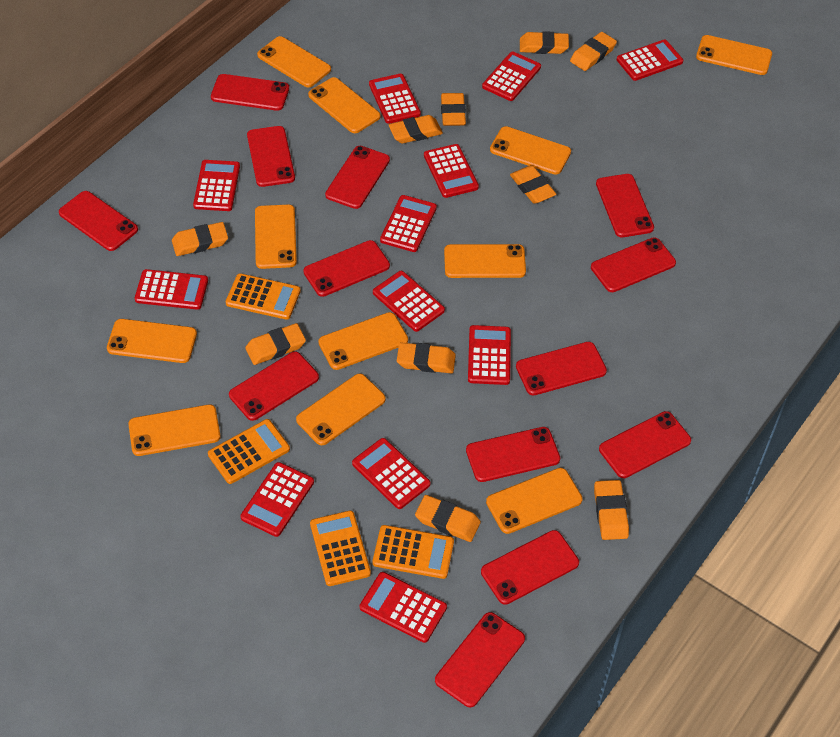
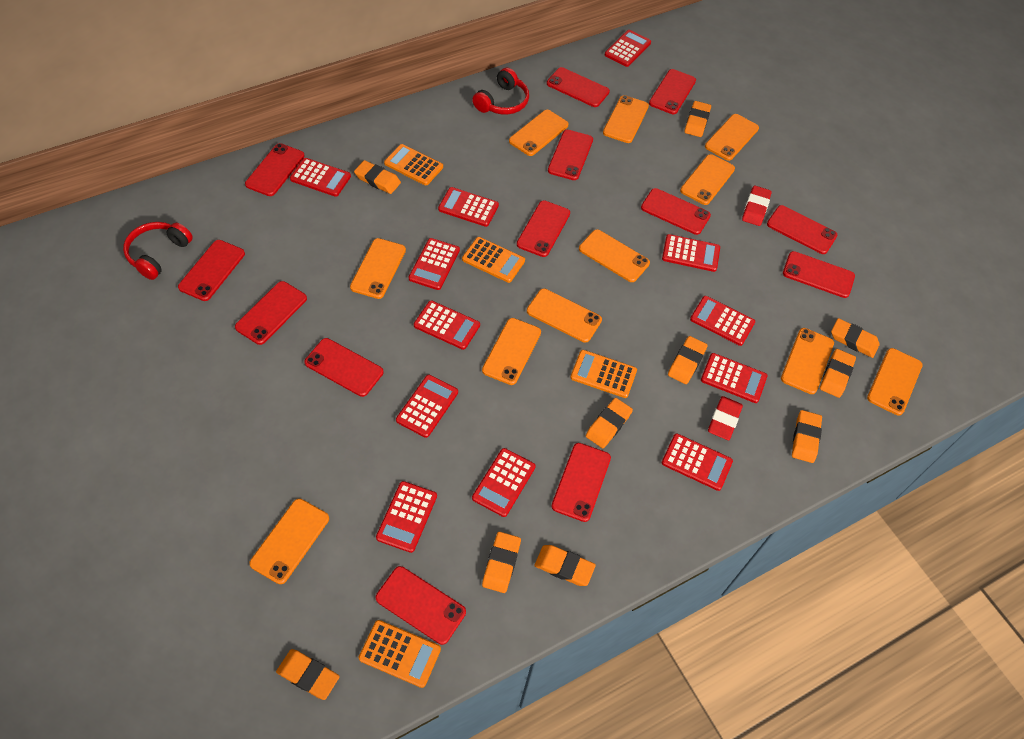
red eraser: none = 0 -> [708,396,743,440] [742,186,772,226] = 2
red headphones: none = 0 -> [123,222,193,280] [472,68,529,115] = 2

